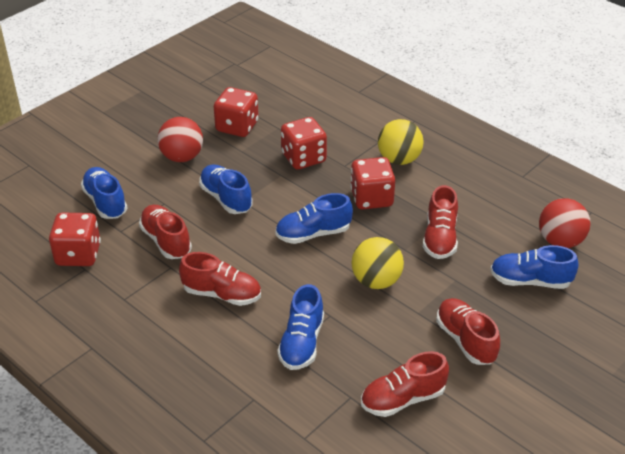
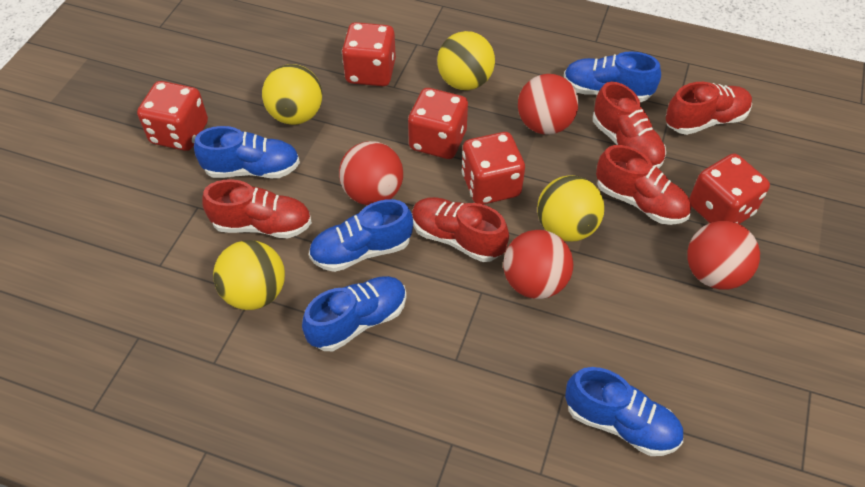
red ball: [158,117,203,162] [539,198,590,248] = 2 -> [339,141,403,205] [503,230,573,299] [518,74,579,135] [687,221,760,290] = 4
red dice: [49,213,101,266] [214,87,259,137] [281,117,327,170] [350,157,395,210] = 4 -> [137,81,208,151] [342,22,396,86] [408,88,468,159] [462,132,525,205] [689,154,770,224] = 5
yellow ball: [351,237,404,289] [378,119,424,165] = 2 -> [213,240,285,310] [262,64,322,125] [437,31,495,90] [537,175,604,242] = 4

